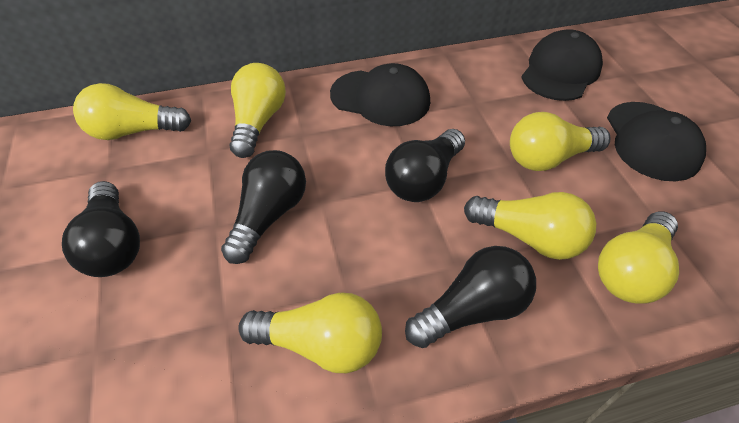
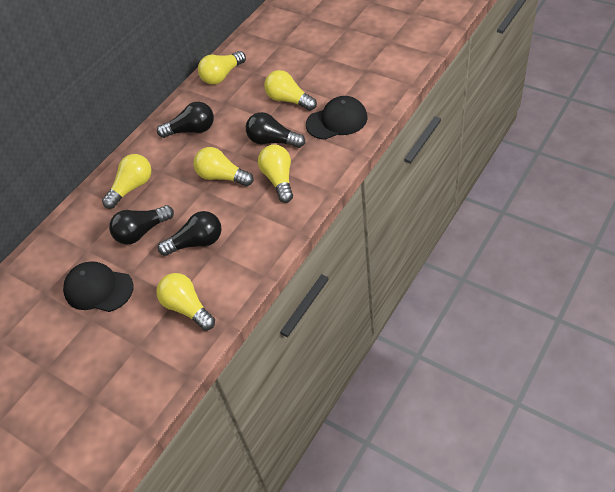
black cap: [330,63,430,126] [521,29,603,101] [607,102,706,181] = 3 -> [63,261,134,312] [306,96,367,140] = 2

